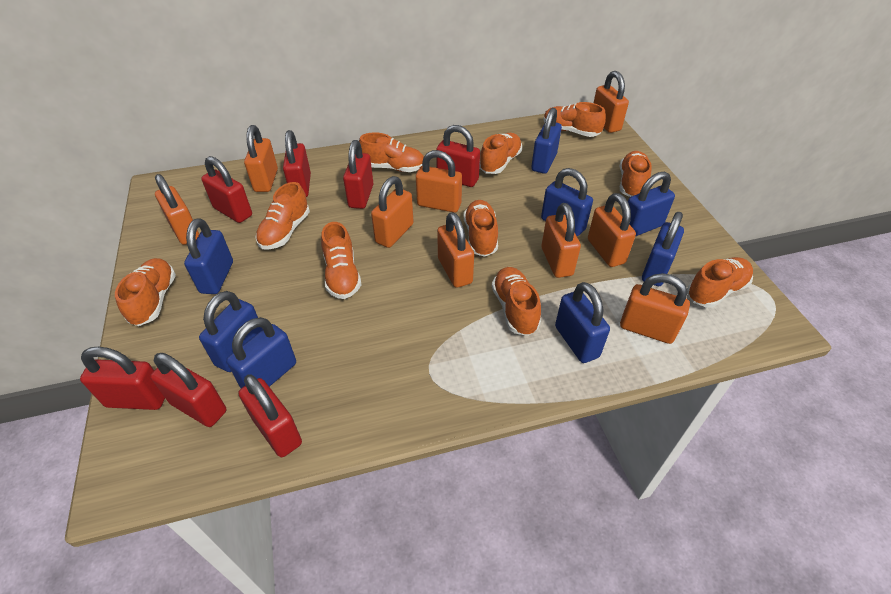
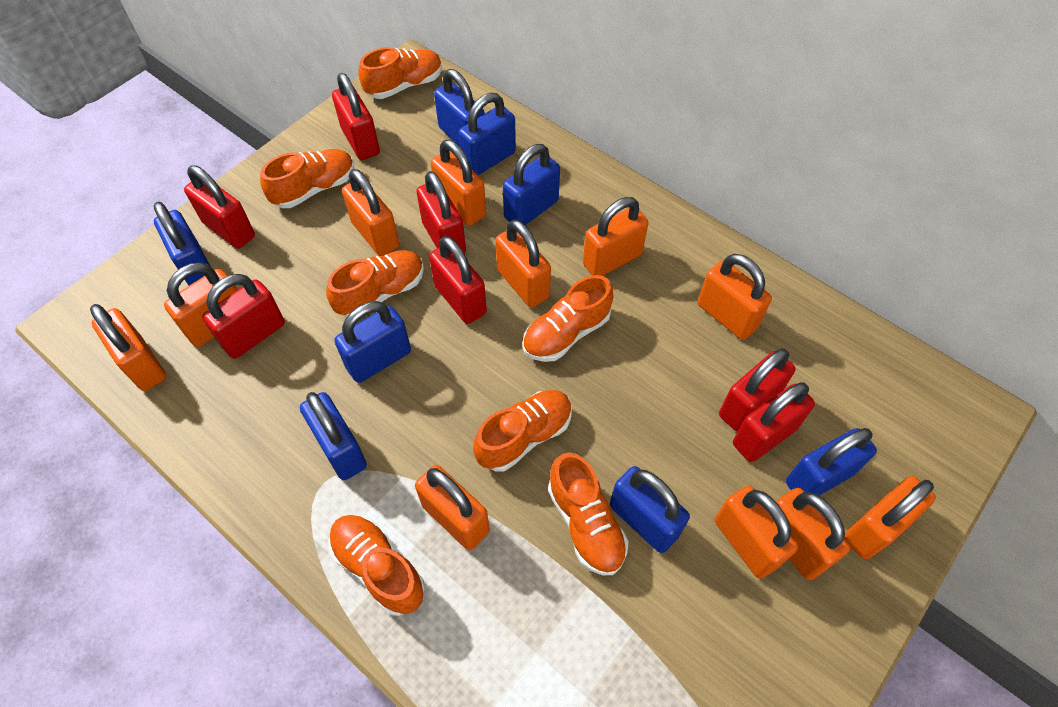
orange padlock: [155,174,199,245] [244,125,278,192] [371,176,414,248] [416,150,462,213] [437,212,474,288] [541,203,581,278] [588,193,636,267] [594,71,629,133] [620,273,690,344] = 9 -> [90,304,167,391] [164,262,237,347] [342,169,399,256] [415,465,490,550] [430,140,486,226] [495,220,551,307] [583,197,648,276] [698,254,772,340] [715,486,798,579] [776,488,850,580] [845,476,936,559] = 11
orange shoe: [115,258,176,326] [255,182,310,250] [321,222,361,299] [359,132,424,172] [464,200,498,257] [479,133,522,174] [492,267,541,336] [544,102,606,137] [619,151,652,197] [687,257,753,308] = 10 -> [260,149,355,208] [326,250,424,317] [328,515,425,616] [358,47,442,99] [473,390,572,472] [522,275,614,362] [548,452,629,575] = 7

